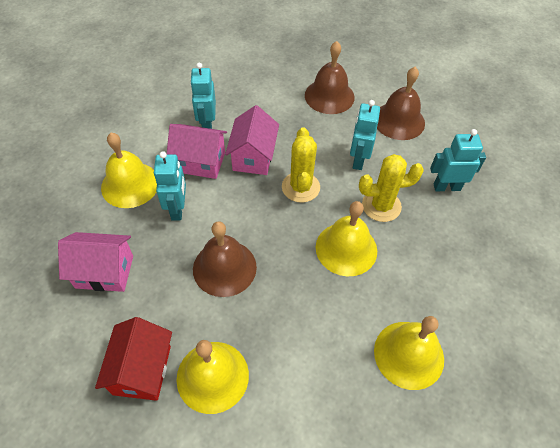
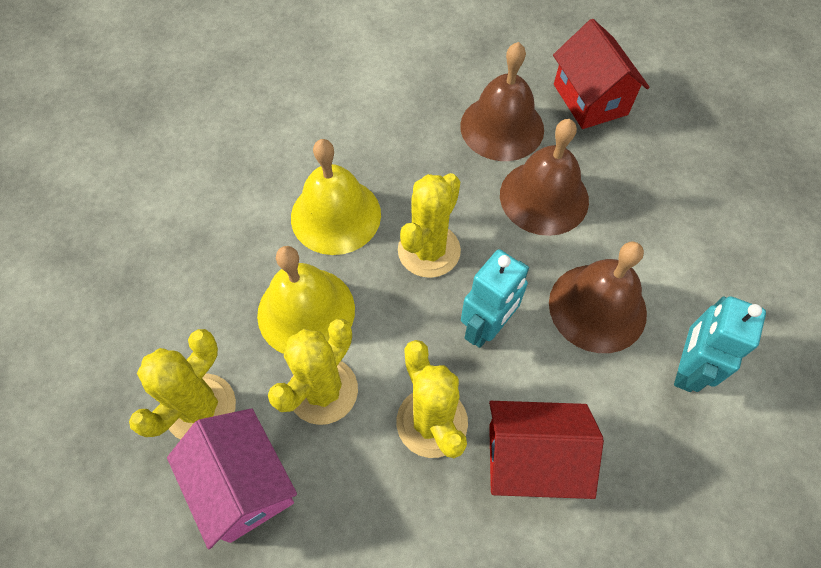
pink house: [58,232,133,292] [167,124,227,179] [225,105,279,175] = 3 -> [167,409,297,549] = 1
red house: [95,317,172,401] = 1 -> [489,401,604,499] [553,19,650,129] = 2
turquoise robot: [154,151,186,221] [190,63,216,129] [350,100,380,170] [430,129,486,191] = 4 -> [461,249,529,348] [674,296,766,392] = 2
yellow bell: [101,133,157,208] [177,340,249,414] [316,201,377,276] [374,316,444,390] = 4 -> [257,246,355,354] [291,139,381,255] = 2
yellow cactus: [282,127,320,203] [359,154,424,222] = 2 -> [129,329,236,440] [268,319,358,425] [397,340,468,458] [398,173,461,278] = 4

